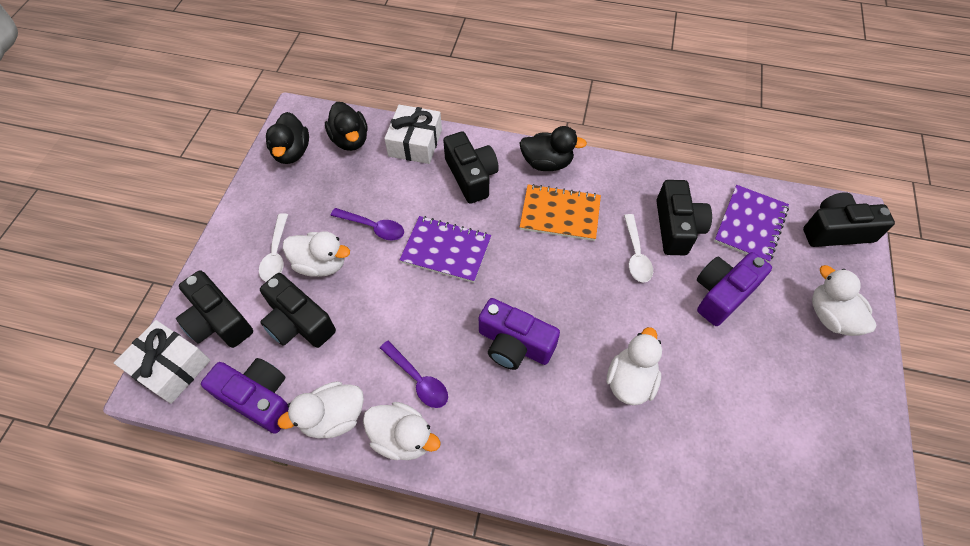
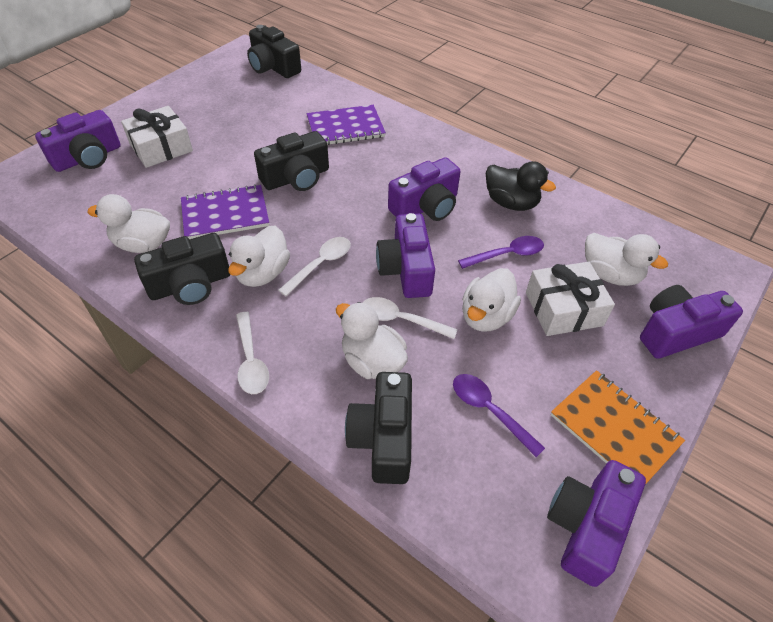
black camera: [176,270,253,348] [260,273,336,348] [443,131,499,204] [656,180,712,255] [803,192,895,247] = 5 -> [134,233,230,305] [247,25,301,78] [254,131,329,191] [345,372,412,484] = 4
black duck: [266,112,309,164] [325,102,368,151] [520,126,587,171] = 3 -> [486,161,556,211] = 1
purple camera: [201,358,289,434] [479,298,560,370] [697,252,772,326] = 3 -> [35,110,121,172] [376,213,435,298] [388,157,461,221] [547,460,646,587] [640,285,743,359] = 5
white spoon: [259,213,288,282] [624,214,653,283] = 2 -> [236,312,269,394] [278,237,351,297] [363,297,458,339] = 3

